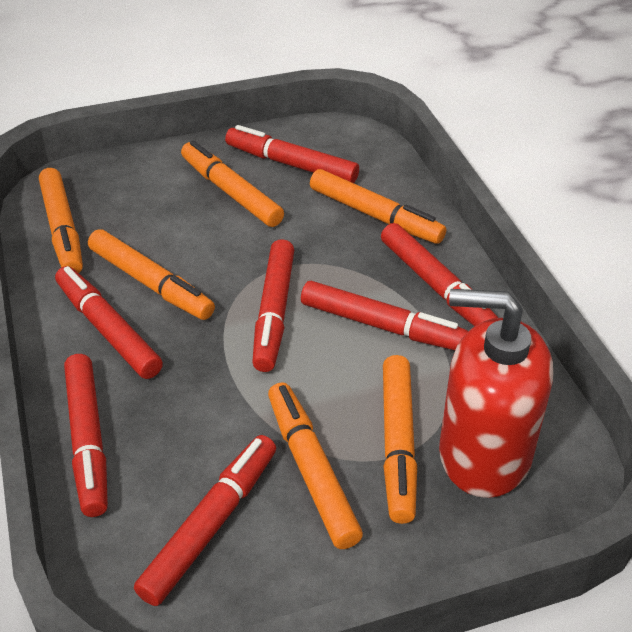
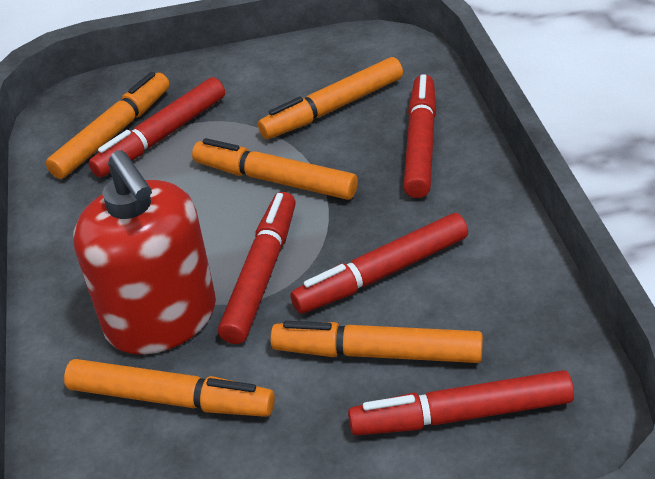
orange marker: [39,168,83,273] [88,229,215,320] [181,141,284,227] [268,382,363,549] [310,169,446,244] [383,355,417,524] = 6 -> [46,72,170,179] [64,359,275,417] [192,138,358,200] [258,57,403,139] [270,321,483,363] = 5
red marker: [55,266,163,379] [64,354,108,517] [134,435,276,606] [225,125,359,183] [252,239,294,372] [301,281,468,350] [381,223,498,326] = 7 -> [88,77,225,178] [218,192,296,344] [290,213,468,314] [348,370,574,436] [403,74,436,198] = 5

